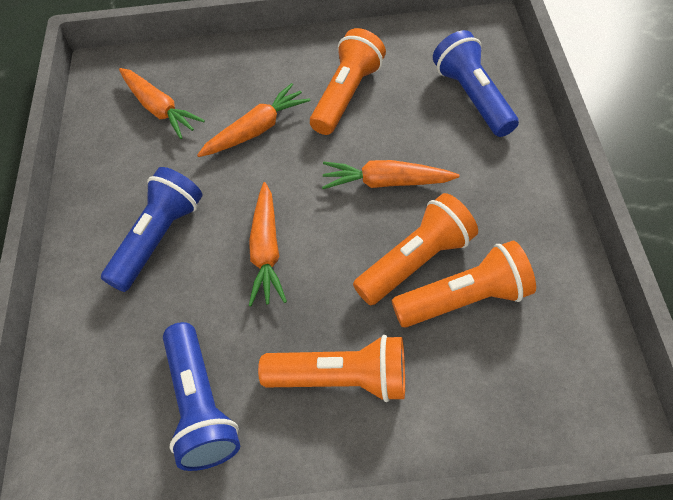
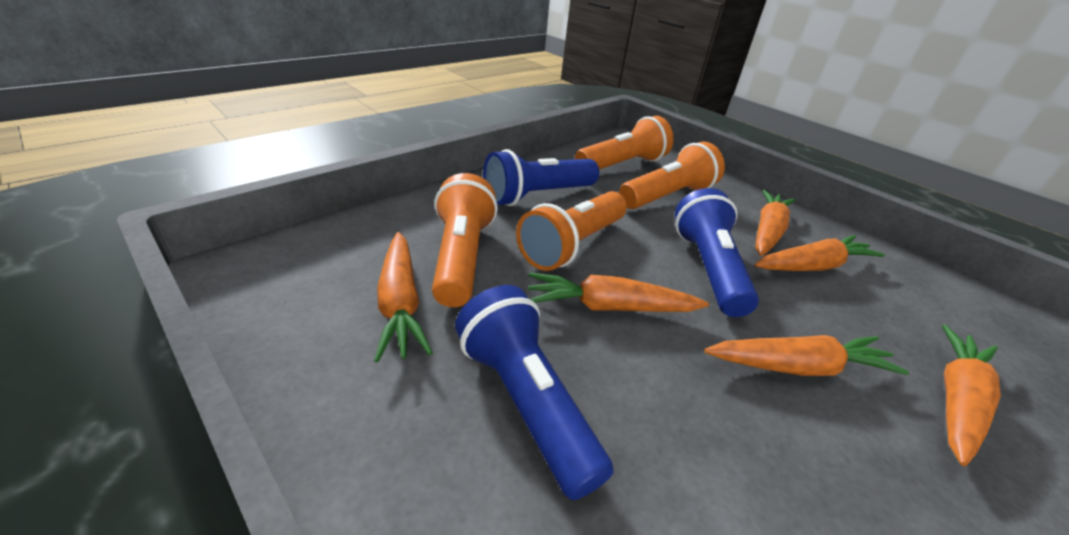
orange carrot: [119,68,205,139] [197,83,311,157] [249,182,287,306] [322,160,459,189] = 4 -> [374,232,433,362] [528,272,709,312] [704,335,909,376] [754,235,885,271] [755,190,796,256] [942,324,1001,466] = 6

